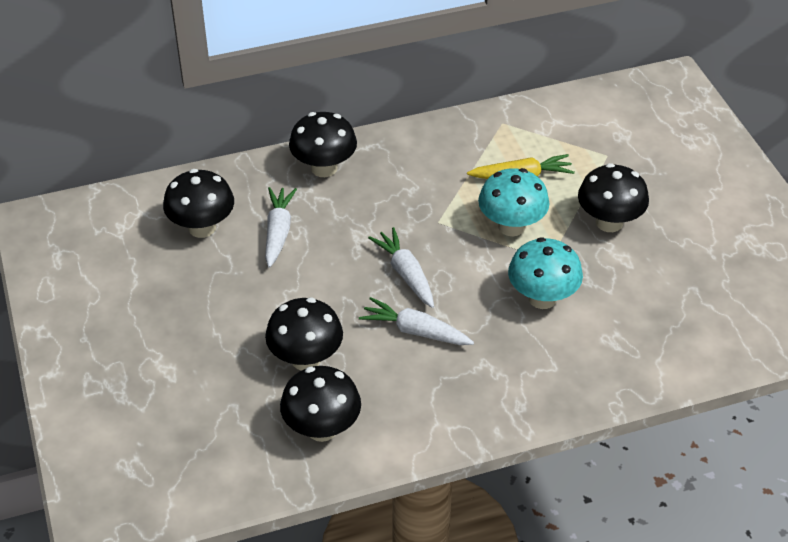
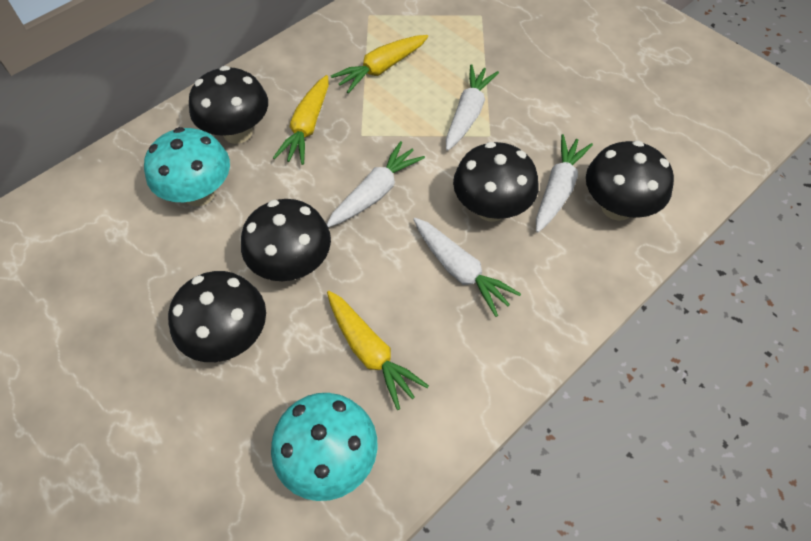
white carrot: [265,187,297,268] [359,297,474,345] [368,227,434,308] = 3 -> [327,141,425,227] [413,218,521,317] [446,65,499,151] [536,134,593,233] = 4
yellow carrot: [467,154,575,179] = 1 -> [273,75,329,165] [327,291,429,410] [331,35,428,94] = 3

